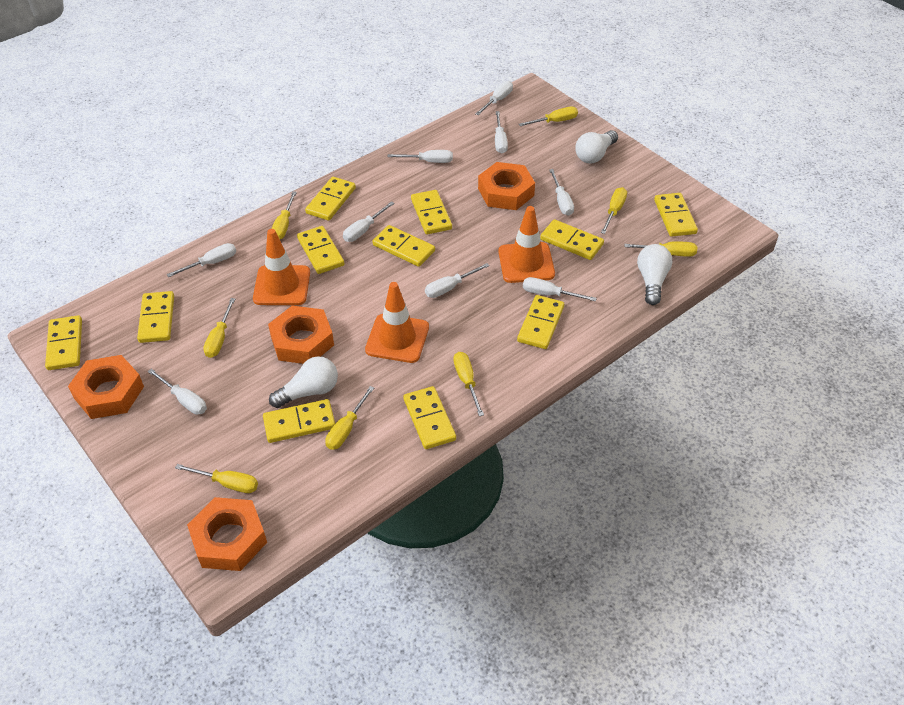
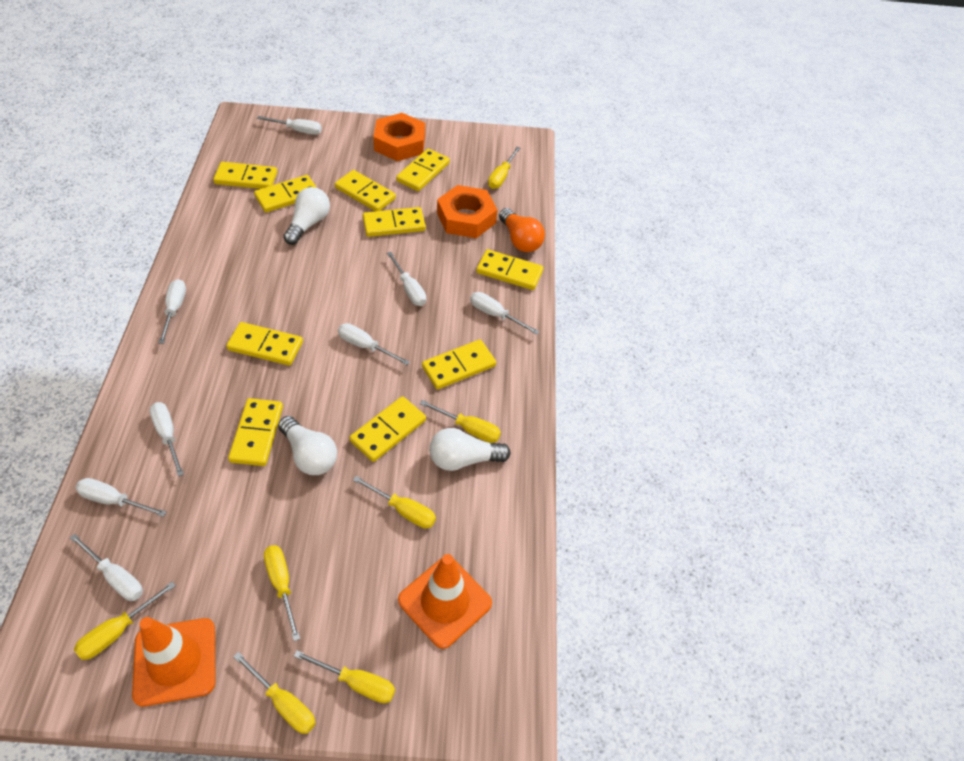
orange light bulb: none = 0 -> [499,208,545,252] = 1
orange nut: [68,355,144,419] [187,497,267,571] [268,306,334,364] [478,162,535,210] = 4 -> [373,113,425,161] [437,185,497,238] = 2
orange traffic cone: [253,229,310,305] [365,282,429,363] [498,206,555,283] = 3 -> [132,617,215,707] [398,554,492,649] = 2
white screwdriver: [148,369,207,415] [167,243,236,277] [343,201,395,242] [388,150,453,163] [425,263,490,298] [475,81,513,115] [495,111,508,153] [523,277,597,301] [549,169,574,216] = 9 -> [70,534,143,601] [75,478,167,517] [149,402,184,477] [159,279,186,344] [257,116,322,135] [338,323,410,365] [387,252,426,306] [470,292,539,335] = 8
yellow domino: [45,315,82,370] [137,291,174,343] [263,399,335,443] [297,226,344,274] [305,177,356,221] [372,225,435,267] [403,386,456,449] [411,190,452,234] [517,295,564,349] [540,219,604,260] [654,193,698,237] = 11 -> [213,162,277,189] [226,322,303,366] [228,398,283,466] [254,175,317,212] [335,170,396,211] [349,396,426,462] [363,207,426,237] [396,149,450,191] [422,339,496,389] [476,249,543,290] = 10
yellow screwdriver: [175,464,258,493] [203,298,235,358] [271,191,297,239] [325,386,374,450] [454,352,484,416] [519,107,578,126] [601,187,627,234] [624,241,697,257] = 8 -> [74,581,176,660] [233,652,316,734] [264,545,300,641] [294,650,395,703] [353,476,436,528] [420,400,501,443] [488,147,520,189] = 7

